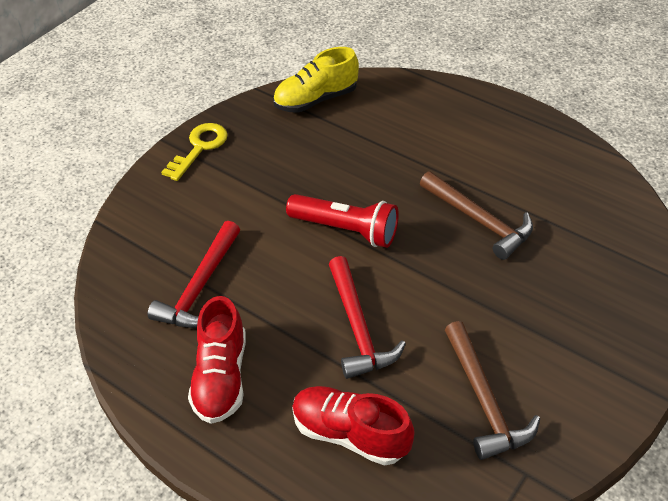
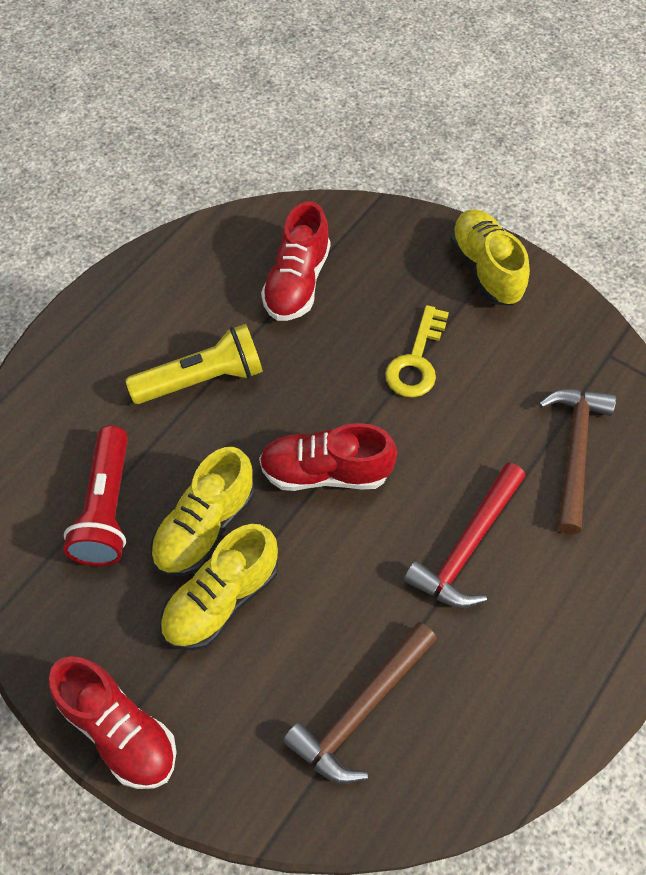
red hammer: [148,221,240,328] [329,256,406,379] = 2 -> [404,463,525,608] = 1
red shoe: [188,296,246,424] [292,386,415,466] = 2 -> [49,656,176,789] [259,423,397,491] [261,201,330,321] = 3
yellow flashlight: none = 0 -> [125,324,263,404] = 1
yellow shoe: [273,47,359,113] = 1 -> [150,447,255,577] [160,524,278,650] [450,209,530,306] = 3

